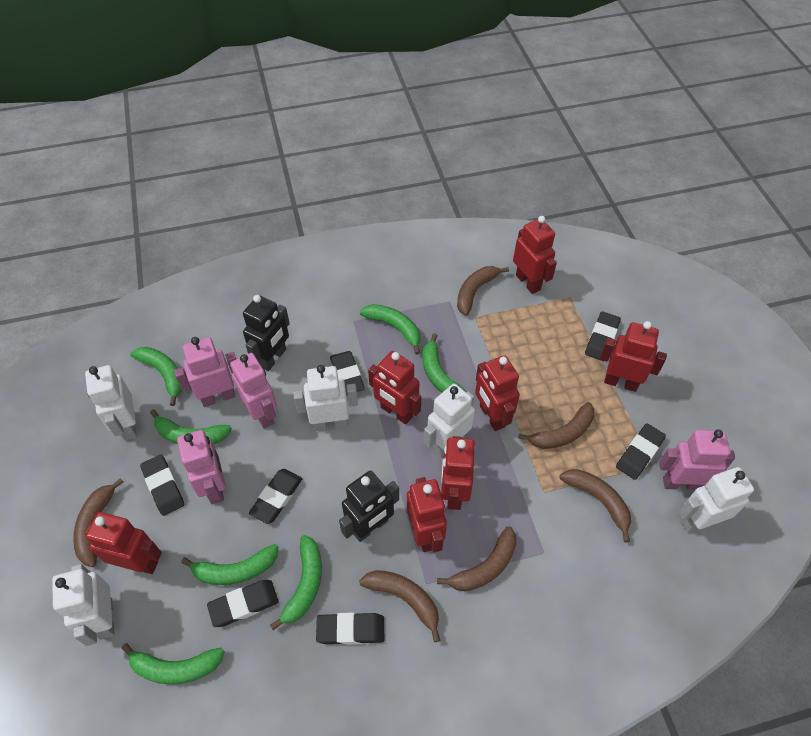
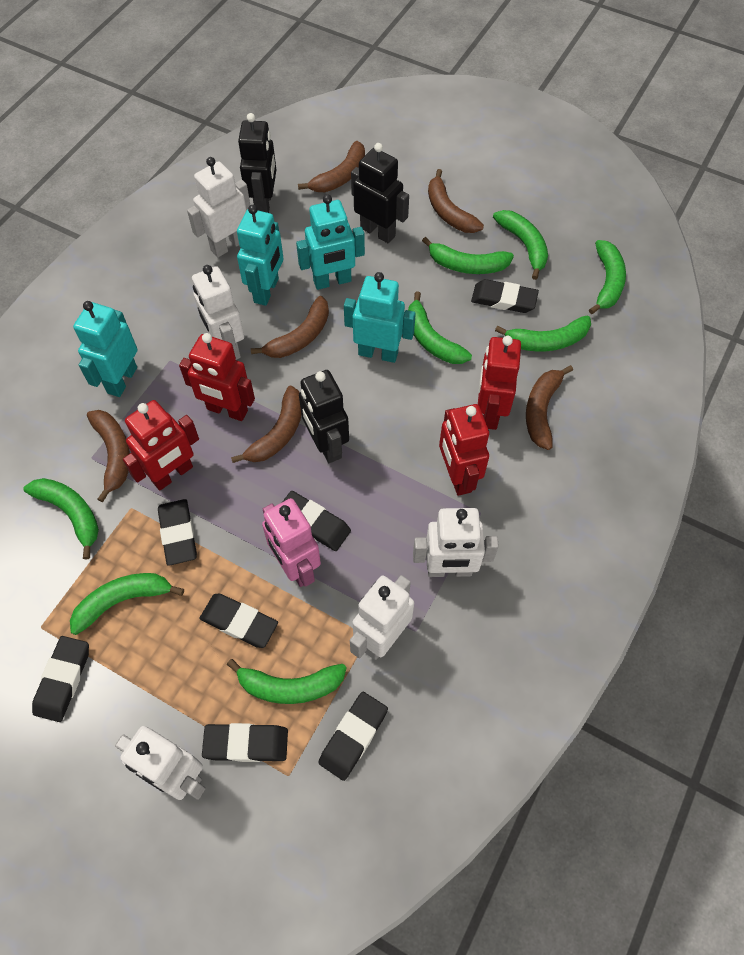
black robot: [243,295,290,371] [339,471,399,542] = 2 -> [238,113,276,213] [299,370,349,463] [351,143,409,243] = 3
green banana: [122,643,225,684] [130,347,182,406] [150,409,232,444] [181,544,278,585] [270,535,322,630] [360,304,420,355] [422,333,466,393] = 7 -> [23,478,99,560] [70,573,184,635] [227,659,347,704] [408,291,472,364] [422,237,514,274] [493,210,548,280] [495,316,591,352] [589,240,626,314] = 8
pink robot: [174,337,236,407] [177,430,226,504] [230,353,277,429] [659,429,735,490] = 4 -> [262,498,321,587] = 1
red robot: [85,512,162,574] [368,351,421,424] [407,477,447,552] [441,436,475,510] [475,355,520,431] [513,216,557,294] [600,321,667,392] = 7 -> [123,400,199,490] [179,333,255,421] [439,404,489,496] [478,336,521,430] = 4
turquoise robot: none = 0 -> [73,301,138,397] [237,205,283,306] [296,194,365,290] [344,272,416,363] = 4

